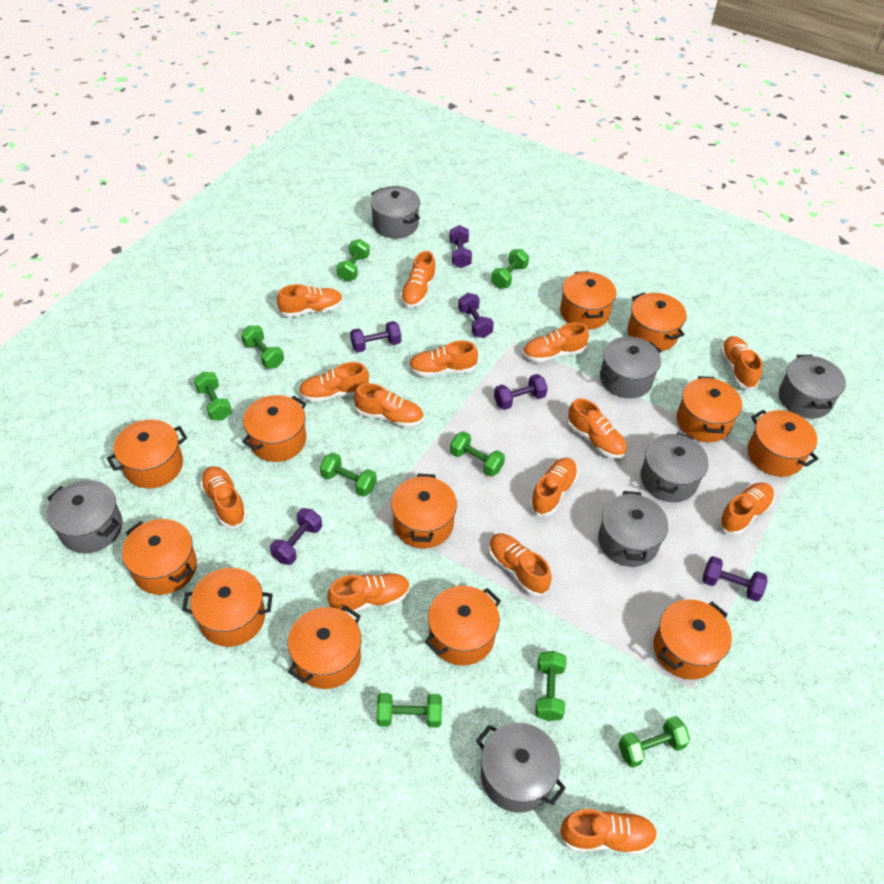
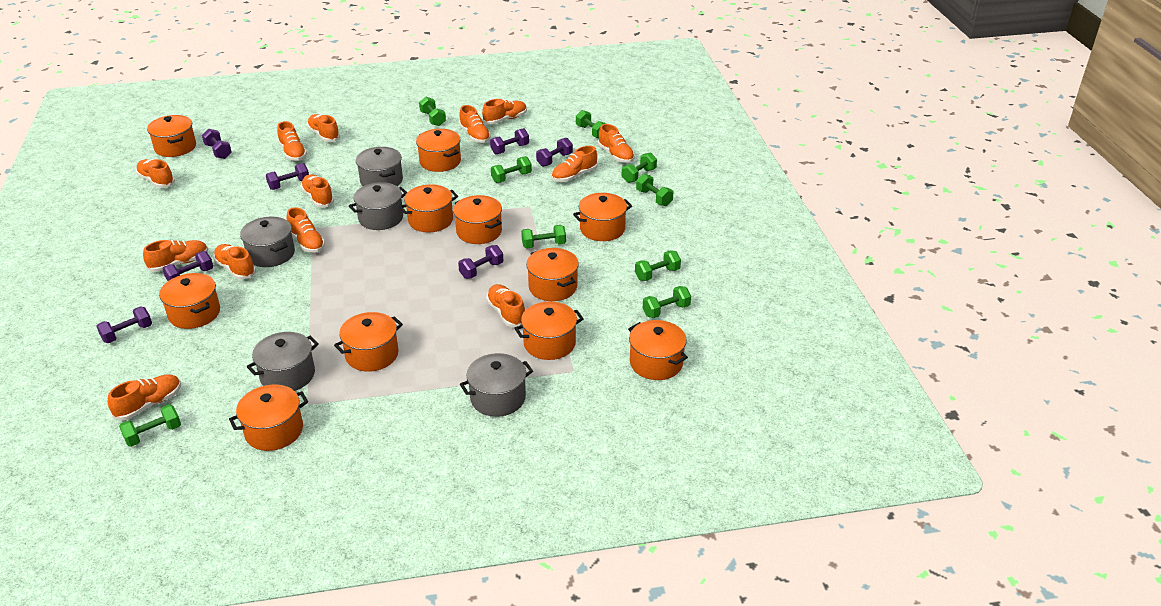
grey pot: [47,480,123,553] [370,186,420,238] [476,723,566,813] [598,491,668,567] [600,336,661,398] [641,432,708,502] [779,355,846,419] = 7 -> [240,217,295,267] [246,332,319,391] [349,182,407,230] [356,147,403,186] [460,353,533,417] = 5
orange pot: [107,419,187,488] [122,519,197,595] [182,568,273,647] [242,395,306,462] [288,605,361,689] [391,474,457,549] [425,586,501,666] [560,271,616,329] [627,293,686,351] [653,599,732,680] [677,376,742,442] [748,410,819,477] = 12 -> [147,115,196,157] [159,273,220,329] [229,384,308,451] [334,312,403,372] [399,184,458,232] [416,129,461,172] [453,195,502,244] [515,301,584,360] [526,248,579,301] [573,193,632,241] [628,320,688,380] = 11
orange shoe: [200,466,247,528] [277,284,343,317] [299,362,369,402] [327,573,410,614] [354,383,424,427] [401,251,436,307] [409,340,478,377] [489,533,552,596] [523,322,589,362] [530,458,578,516] [559,809,658,855] [567,398,627,458] [718,482,774,535] [720,336,762,390] = 14 -> [108,374,181,420] [136,159,175,188] [143,240,208,272] [213,244,256,279] [277,121,307,161] [287,207,325,253] [301,174,334,207] [307,114,340,142] [459,105,491,143] [482,99,527,124] [486,284,525,327] [551,146,598,182] [598,124,635,163] = 13
purple dumbbell: [270,508,322,565] [350,321,401,353] [449,225,472,268] [458,293,494,338] [494,374,548,410] [702,556,767,602] = 6 -> [96,306,152,343] [163,251,213,281] [202,129,232,159] [266,163,309,190] [458,245,504,279] [490,128,529,154] [536,138,573,167] = 7

